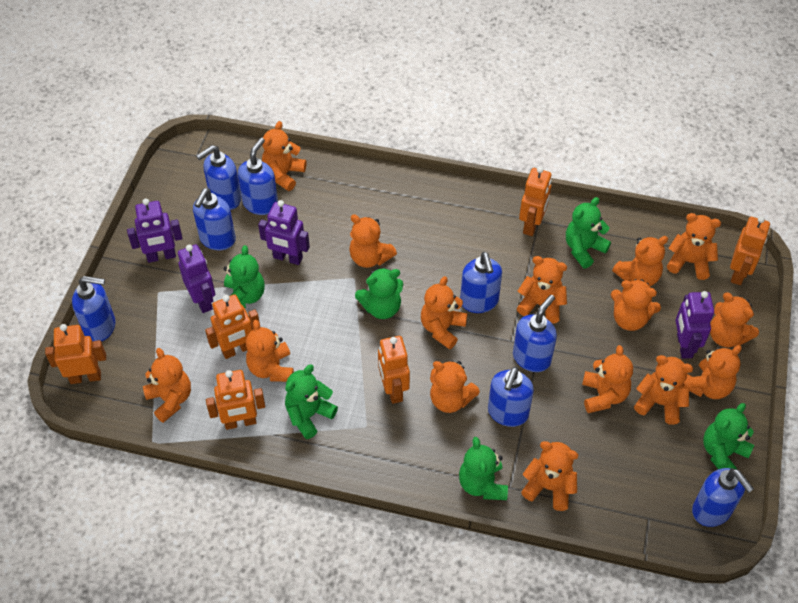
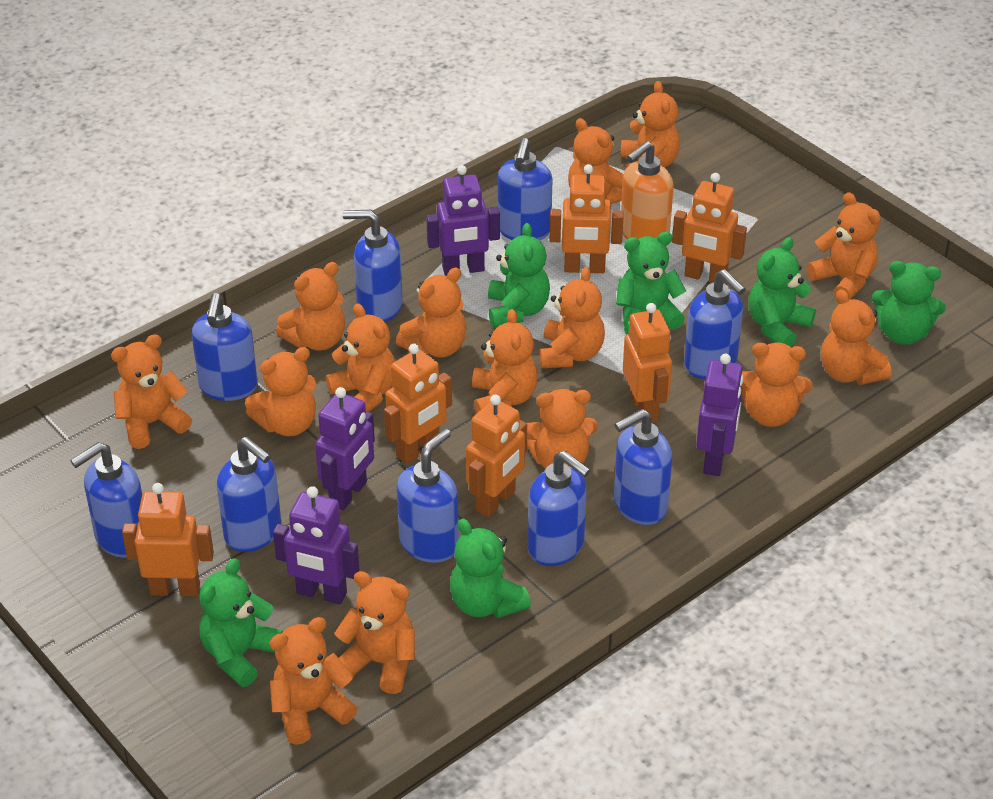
blue soap dispenser: [72,276,115,342] [193,188,236,251] [196,145,241,210] [238,138,278,215] [460,252,502,313] [488,367,534,427] [513,295,557,372] [692,468,754,527] = 8 -> [70,442,142,558] [192,293,258,401] [217,437,281,552] [343,210,403,322] [397,429,459,563] [498,138,553,240] [528,451,590,566] [614,409,673,525] [684,269,745,379] = 9
orange soap dispenser: none = 0 -> [621,141,674,240] = 1

